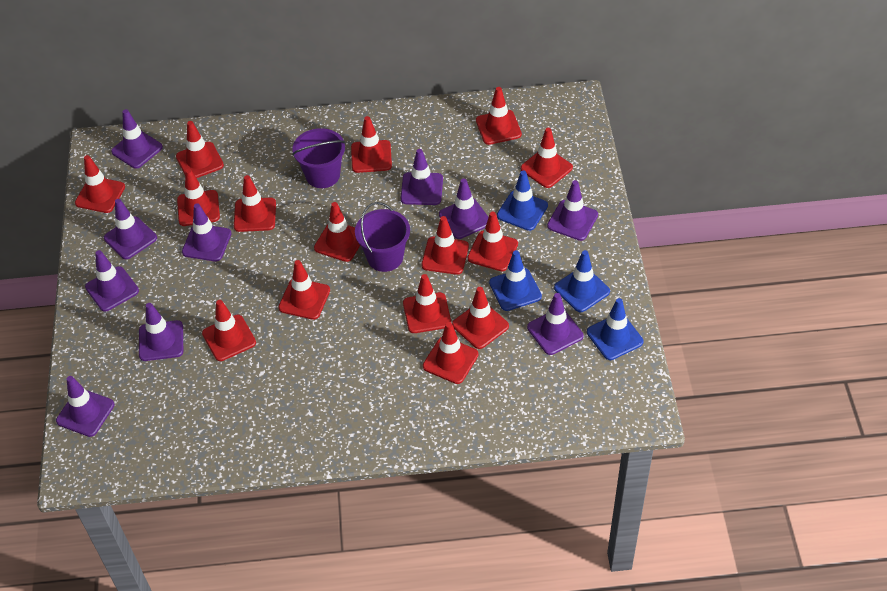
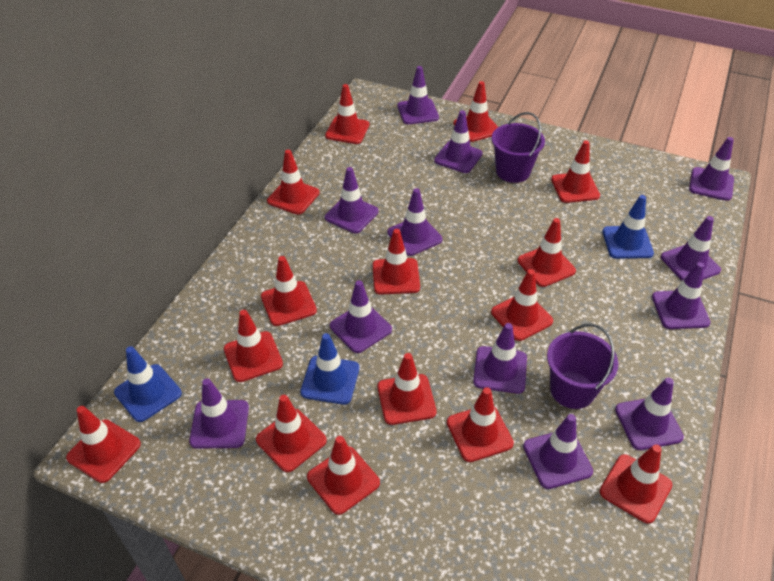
blue traffic cone: [489,250,542,311] [497,171,548,231] [554,250,610,312] [587,298,644,360] = 4 -> [114,346,182,422] [300,333,359,405] [602,195,654,259] = 3
purple traffic cone: [56,376,114,437] [85,250,139,312] [104,199,157,259] [111,109,163,169] [139,303,183,361] [182,203,231,262] [401,149,443,205] [439,178,488,239] [527,293,583,355] [547,180,598,241] = 10 -> [189,378,249,449] [325,167,379,233] [330,280,392,353] [388,188,442,256] [398,66,439,124] [434,110,483,173] [473,323,527,394] [523,414,593,489] [615,377,684,450] [652,262,711,329] [661,216,721,281] [689,137,734,201] = 12

